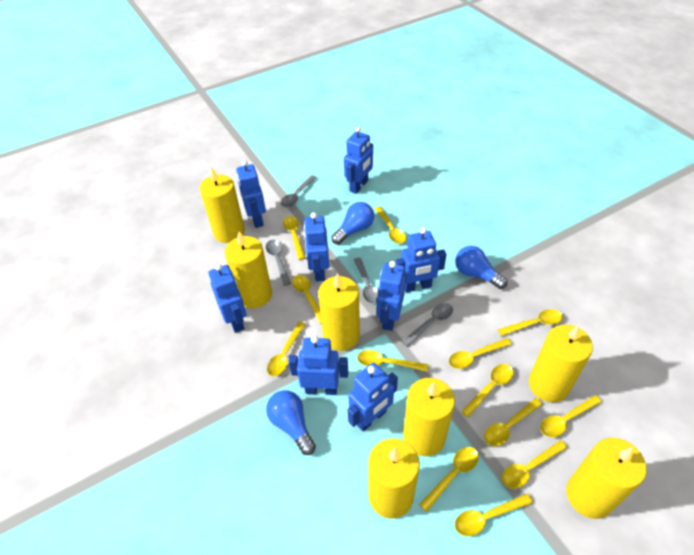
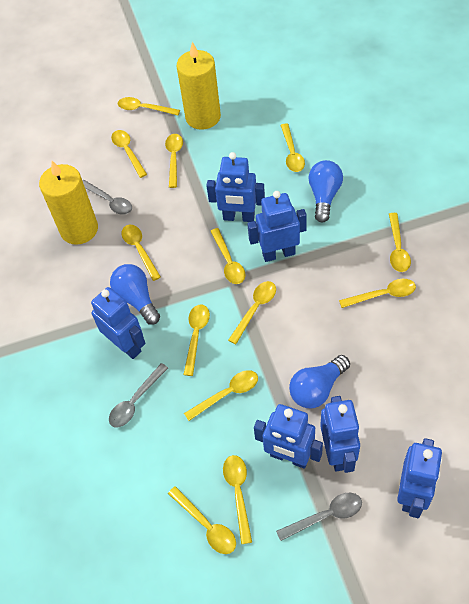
blue robot: [209,264,246,333] [236,160,266,228] [288,336,348,395] [304,212,330,282] [344,127,373,194] [348,363,398,432] [377,261,406,331] [396,227,447,292] = 8 -> [91,287,146,359] [206,152,265,222] [247,191,307,262] [254,404,323,469] [320,396,360,473] [397,438,442,518] = 6
grey spoon: [266,240,291,286] [281,175,316,207] [354,258,379,304] [402,303,453,347] = 4 -> [82,180,132,215] [109,363,168,427] [276,493,362,541] = 3
yellow candle: [200,167,245,243] [225,232,272,308] [318,274,360,351] [368,438,420,519] [403,378,455,456] [529,325,593,402] [566,438,647,519] = 7 -> [39,161,98,245] [177,42,221,130] = 2

